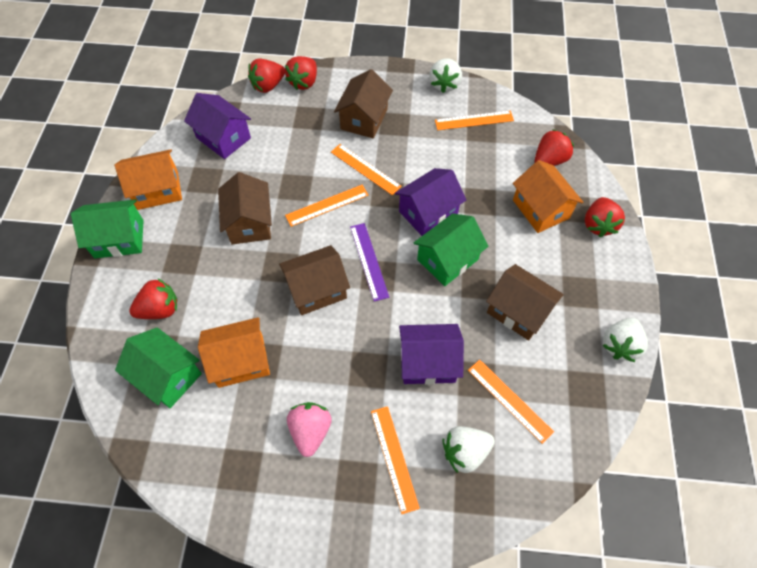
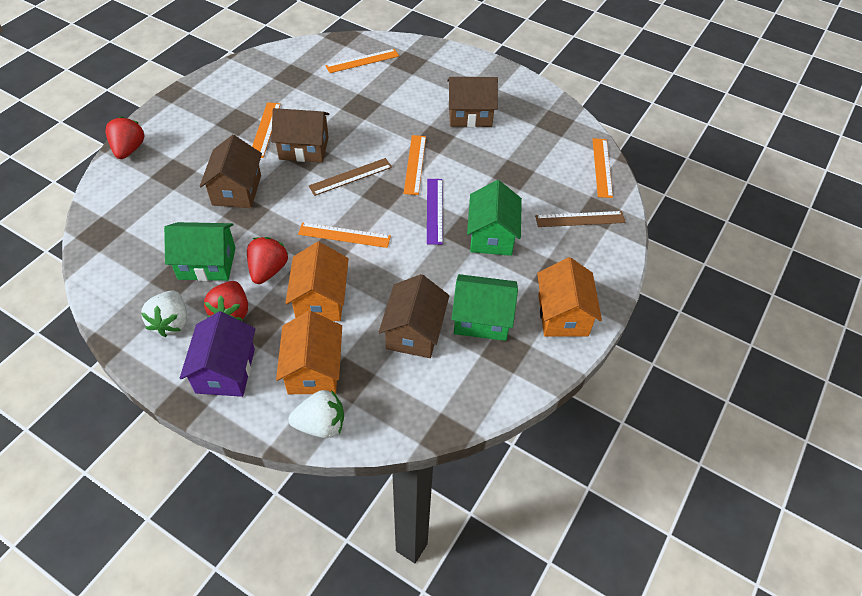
brown ruler: none = 0 -> [309,158,392,196] [535,211,625,227] = 2
pink strawberry: [287,402,332,457] = 1 -> none = 0
purple house: [184,93,251,159] [395,168,466,236] [399,324,464,385] = 3 -> [180,311,255,397] = 1
red strawberry: [129,278,177,319] [248,58,285,93] [285,56,317,90] [534,129,574,166] [585,197,625,237] = 5 -> [105,116,145,159] [204,281,248,321] [247,237,288,284] = 3
white strawberry: [429,58,462,93] [442,426,495,473] [603,318,648,362] = 3 -> [141,291,187,337] [289,390,344,438] = 2

